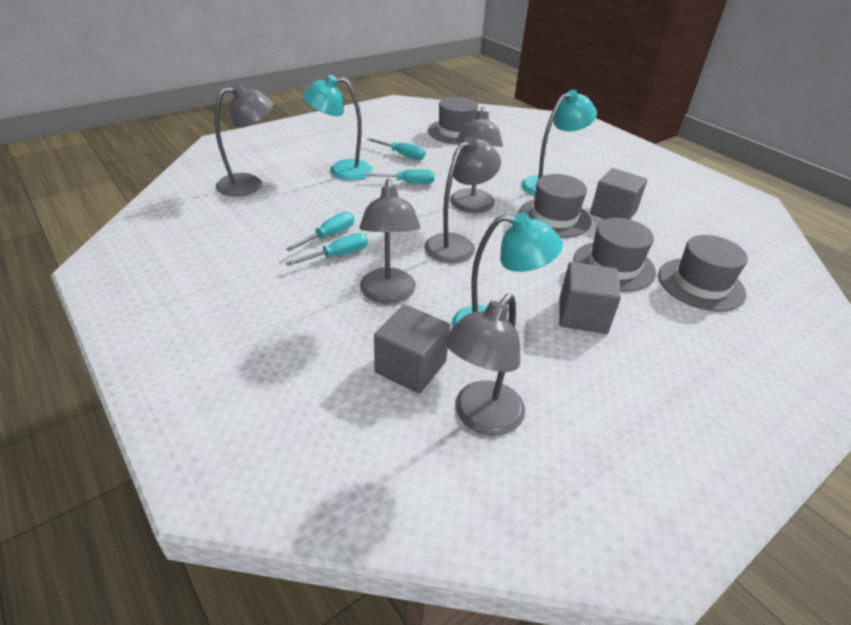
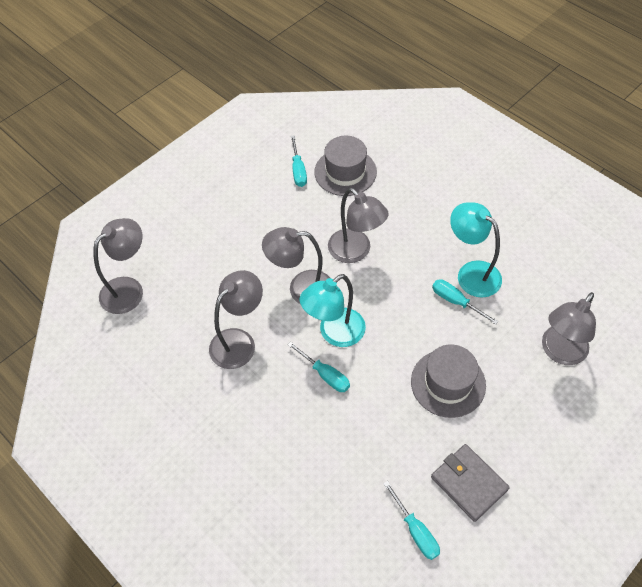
grey cube: [374,304,450,394] [559,262,621,334] [590,168,647,219] = 3 -> none = 0
grey hat: [428,97,478,144] [519,174,592,238] [573,218,656,291] [658,235,748,312] = 4 -> [314,136,377,196] [411,344,486,418] = 2
grey wallet: none = 0 -> [431,444,510,522] = 1
turquoise lamp: [302,75,373,180] [452,213,563,328] [521,90,597,196] = 3 -> [300,274,366,347] [450,202,502,298] = 2

